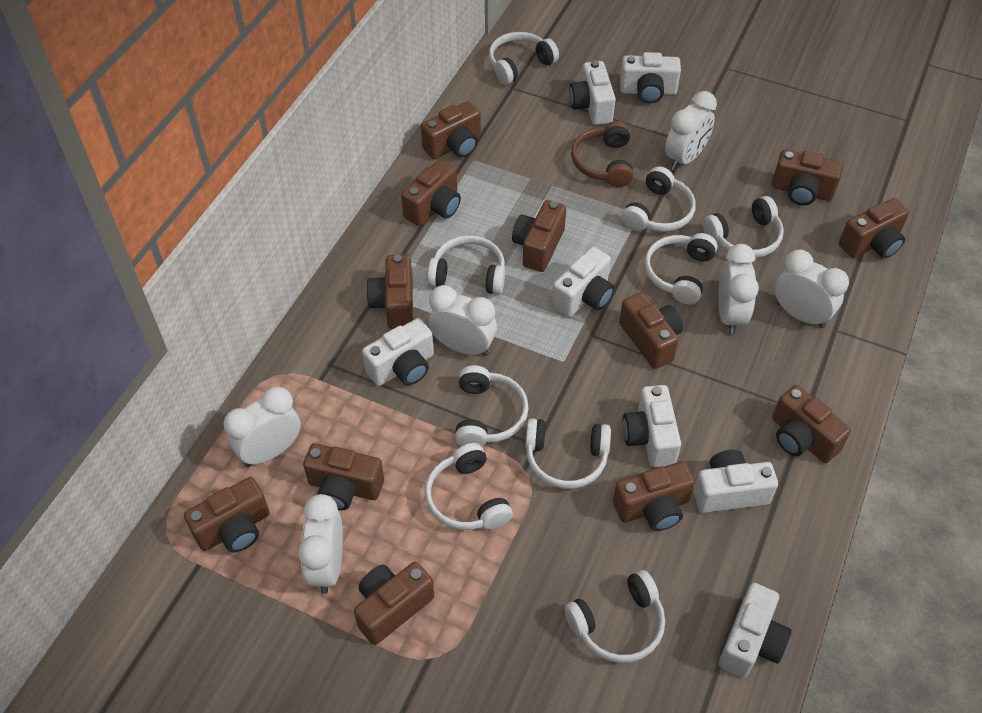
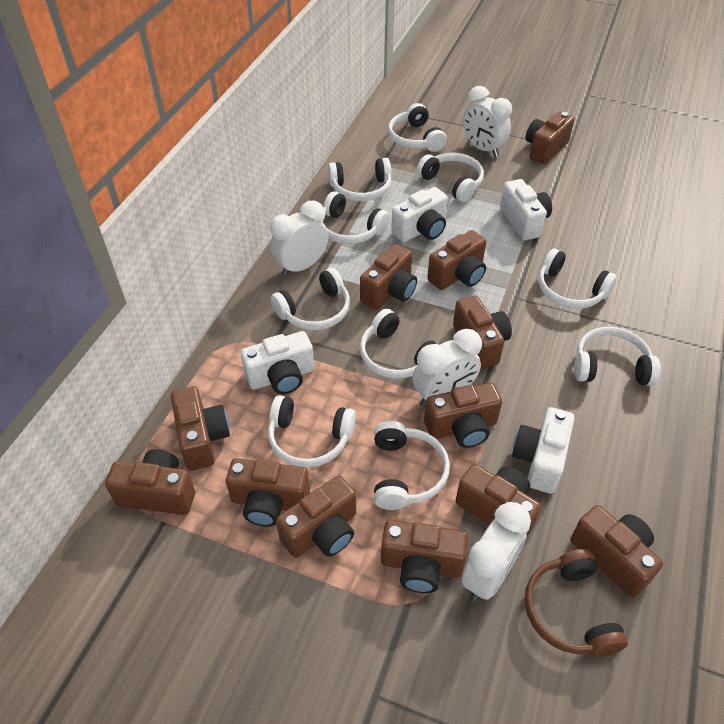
white camera: [362,318,434,386] [552,246,614,317] [569,60,616,125] [620,52,681,103] [622,385,681,468] [693,450,778,513] [719,583,792,678] = 7 -> [241,331,314,394] [391,187,448,242] [500,179,552,240] [512,407,575,494] = 4
white clock: [224,386,301,467] [298,494,343,594] [429,285,497,356] [665,91,717,171] [718,244,759,335] [775,250,849,328] = 6 -> [270,200,328,277] [412,329,482,407] [462,502,531,601] [463,86,512,157] = 4
white headphones: [425,443,513,530] [427,235,505,295] [455,365,529,446] [489,32,559,85] [525,418,611,489] [564,570,665,663] [621,166,696,232] [644,233,717,305] [703,196,784,258] = 9 -> [268,395,356,467] [271,268,350,330] [321,191,390,244] [328,158,391,201] [360,309,438,379] [374,421,450,510] [388,103,447,152] [417,152,484,202] [538,249,617,309] [574,327,661,386] = 10

